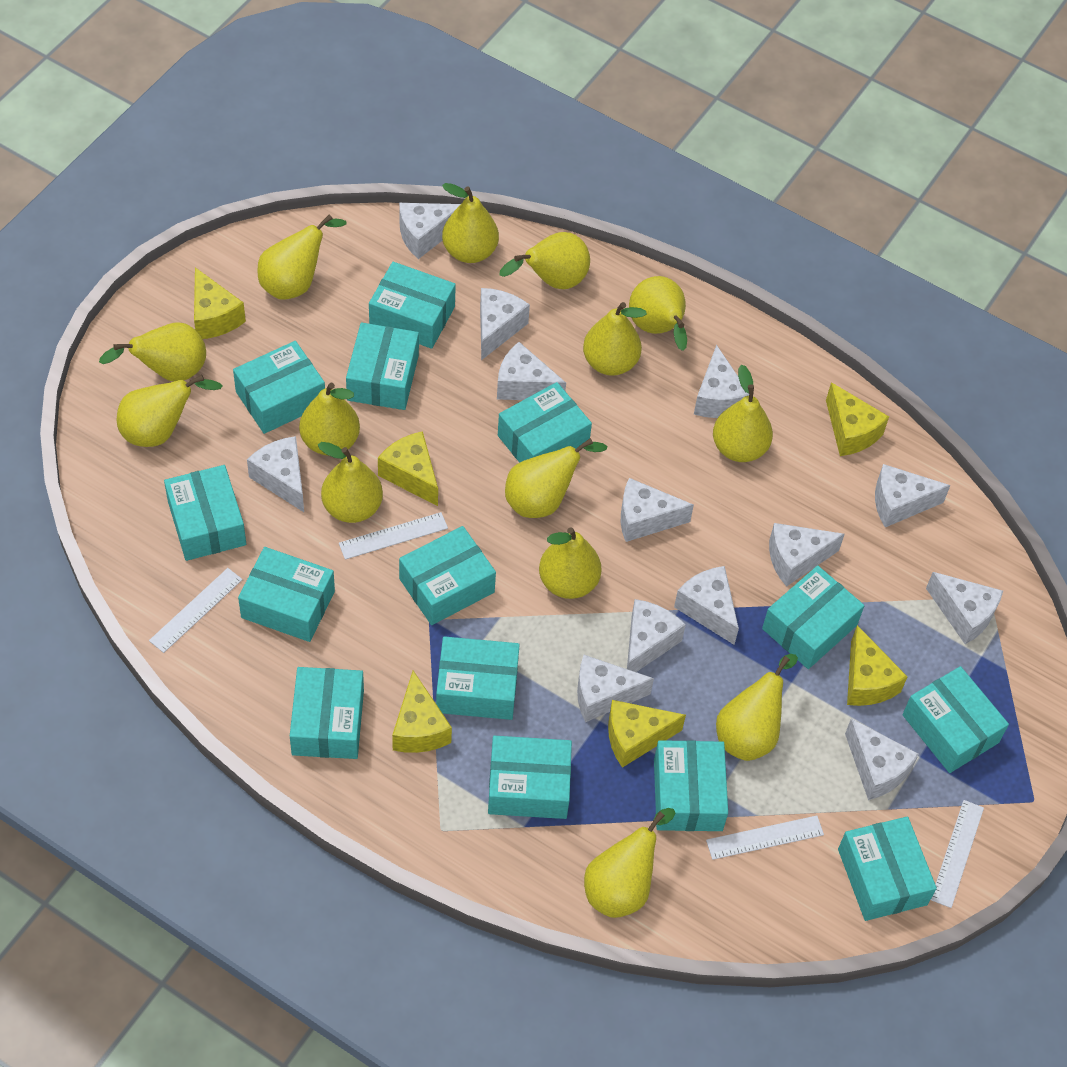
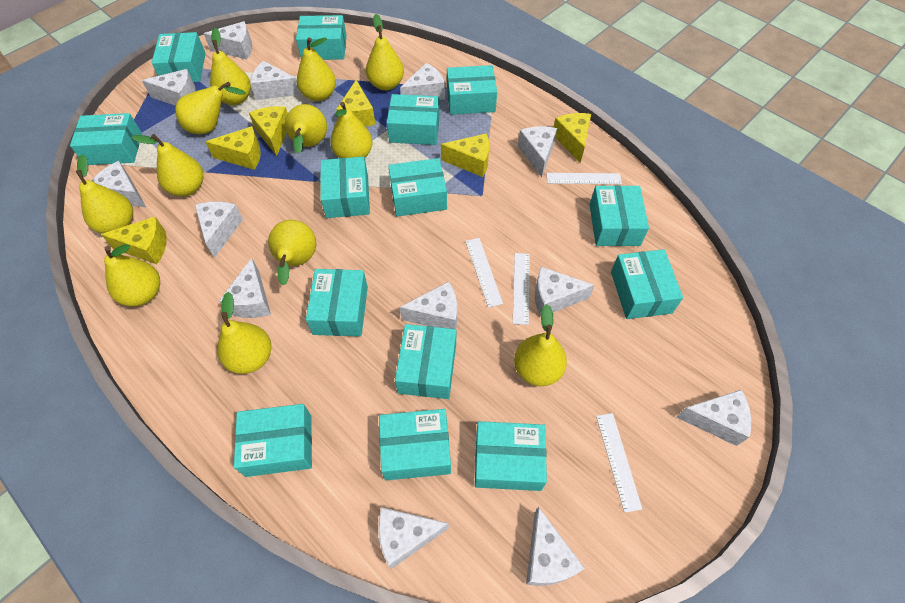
yellow pear: [99,322,206,382] [117,375,222,447] [257,214,347,300] [299,383,360,456] [318,442,383,523] [442,183,499,263] [500,232,590,289] [505,438,607,518] [539,527,601,599] [583,302,647,376] [584,808,675,918] [629,276,687,351] [713,365,773,462] [716,654,798,761] = 14 -> [76,154,133,234] [104,244,160,306] [131,134,204,196] [176,82,246,134] [210,28,251,105] [217,292,271,374] [268,220,316,286] [285,104,327,154] [297,37,336,101] [331,102,373,158] [366,14,404,91] [514,304,567,386] = 12

